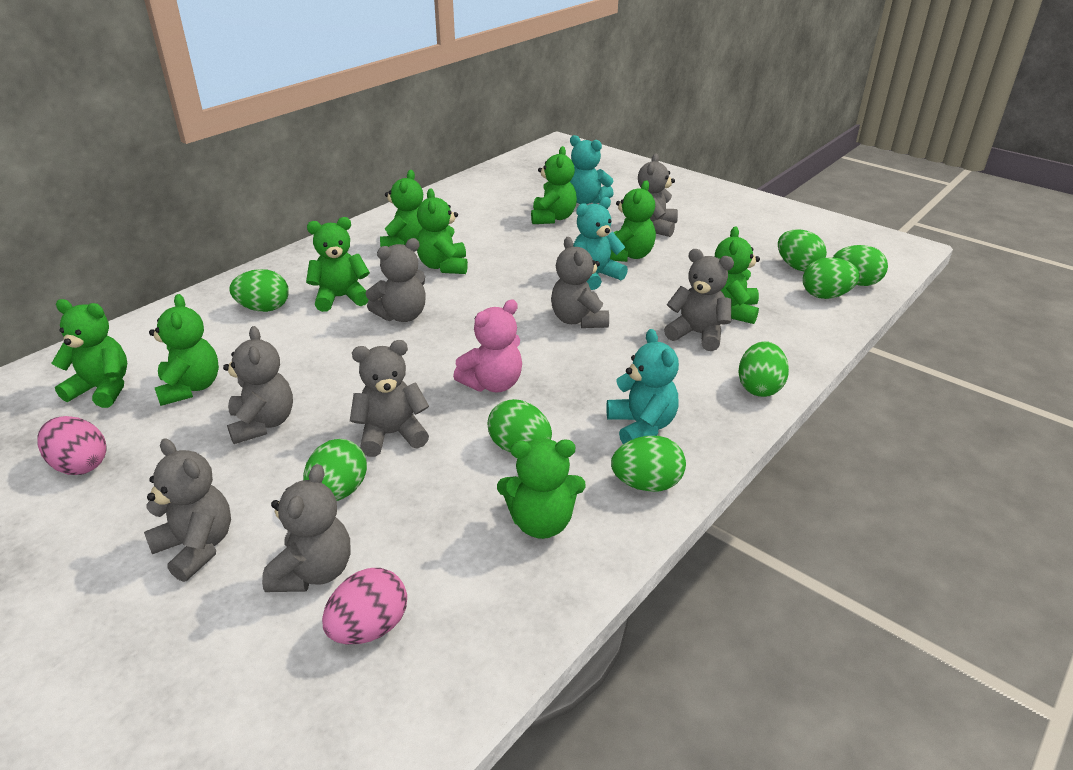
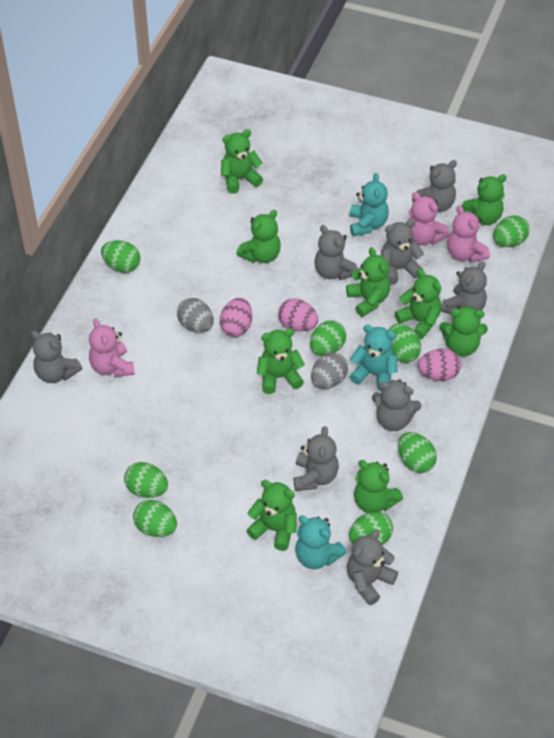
grey egg: none = 0 -> [177,298,214,332] [311,352,348,389] = 2
pink egg: [37,416,106,475] [322,568,407,644] = 2 -> [220,298,252,337] [278,299,318,332] [418,348,461,381] = 3
pink teddy bear: [453,300,522,392] = 1 -> [89,318,135,377] [409,192,449,245] [447,205,490,262] = 3

